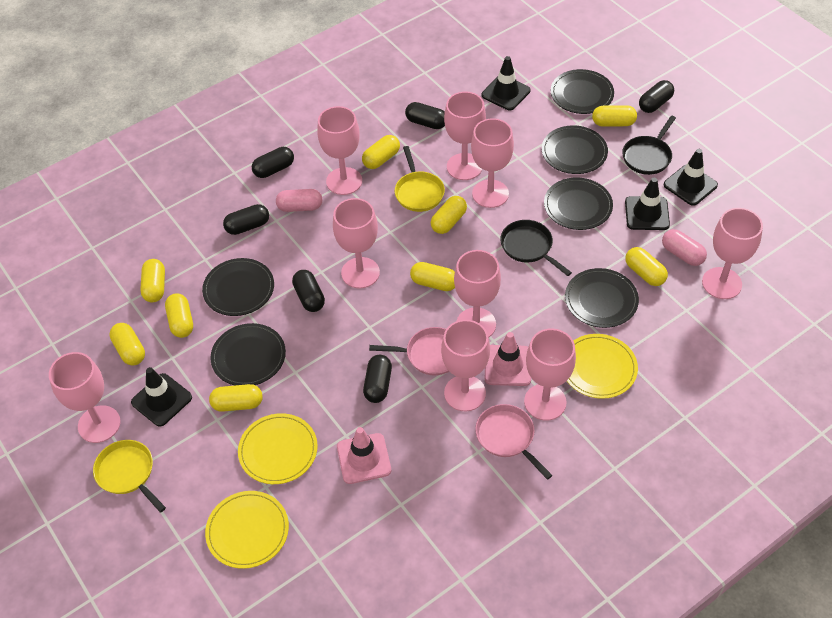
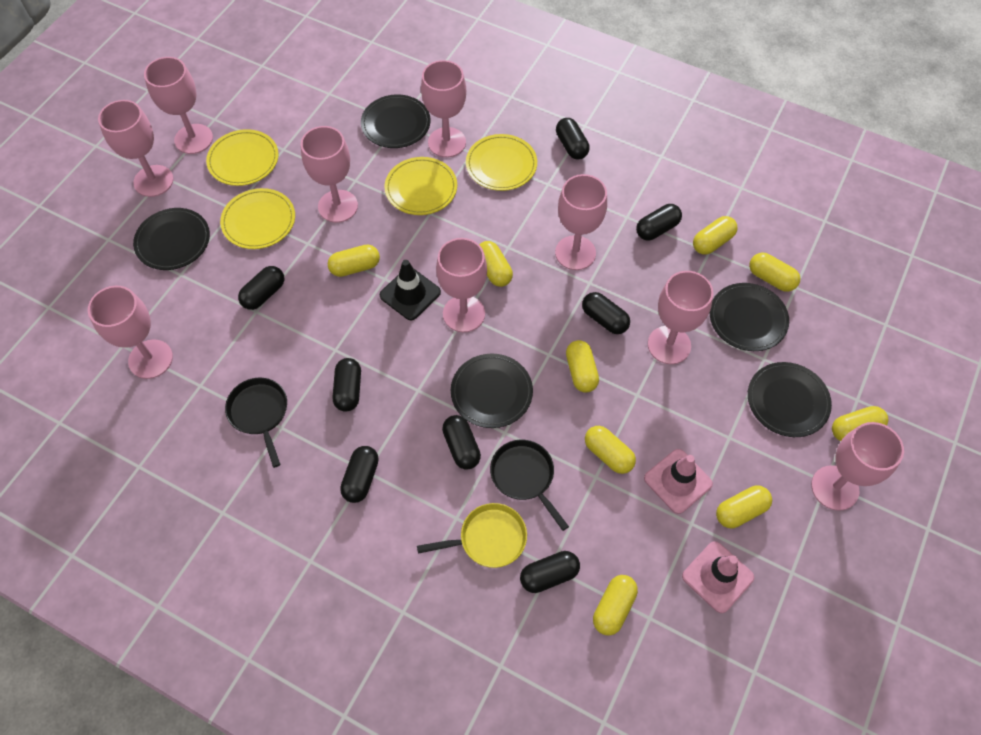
black capsule: [223,204,269,235] [252,147,294,178] [292,270,325,312] [363,355,392,403] [405,102,445,129] [639,80,674,113] = 6 -> [238,266,284,310] [333,358,361,412] [340,446,379,503] [442,415,481,469] [520,551,580,593] [556,118,590,159] [582,292,630,334] [636,204,682,240] = 8
black plate: [202,258,274,316] [210,323,286,385] [542,125,608,174] [544,178,613,230] [551,69,614,114] [565,268,639,328] = 6 -> [133,208,210,270] [361,94,431,148] [451,354,533,428] [710,283,789,351] [748,362,832,437] = 5
black traffic cone: [131,367,192,427] [482,56,530,110] [625,178,670,230] [664,149,718,206] = 4 -> [380,260,441,320] = 1
pink capsule: [276,189,322,212] [662,229,707,266] = 2 -> none = 0
pink pan: [369,327,449,376] [475,404,553,480] = 2 -> none = 0
yellow pan: [93,440,166,513] [395,146,445,212] = 2 -> [417,503,527,568] = 1
yellow plate: [205,491,289,569] [238,413,318,484] [567,334,638,399] = 3 -> [206,129,279,186] [220,188,295,249] [385,157,457,215] [466,134,537,191] = 4

